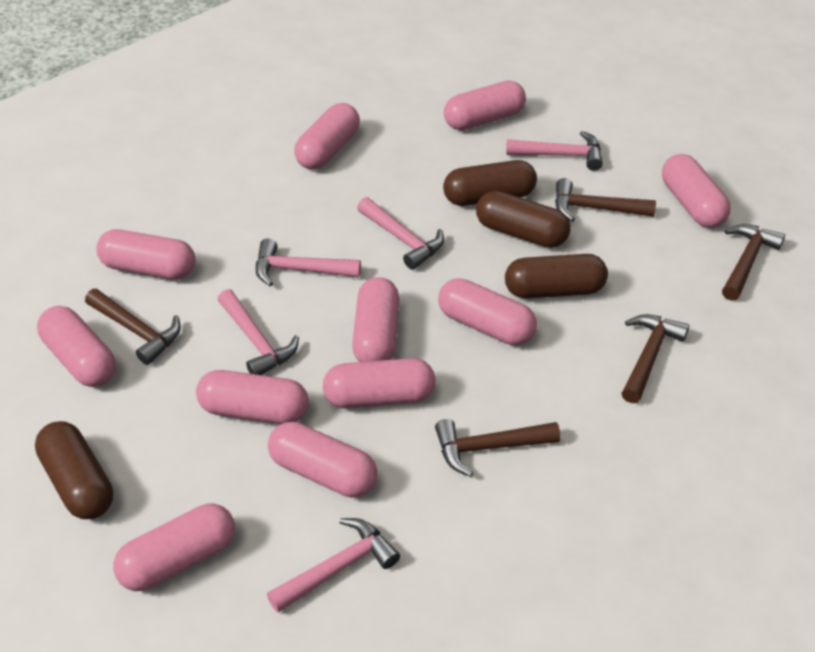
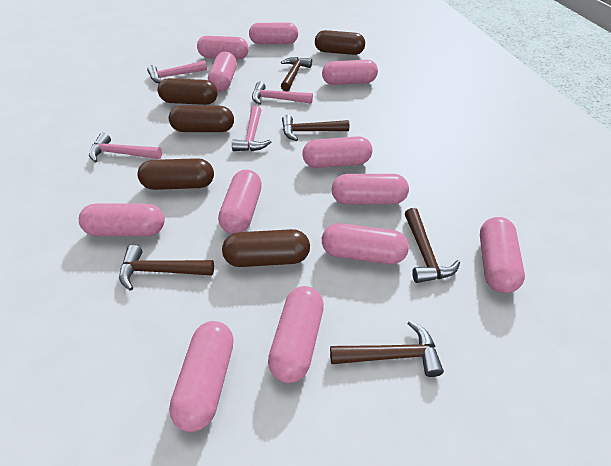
brown capsule: [35,421,113,519] [443,160,537,206] [476,190,571,248] [505,254,608,298] = 4 -> [137,158,214,190] [157,78,218,105] [169,106,234,132] [222,229,310,267] [315,30,365,55] = 5
pink capsule: [37,306,116,387] [96,229,196,279] [113,504,235,591] [196,370,309,424] [268,422,377,498] [294,103,360,170] [323,358,435,408] [352,277,399,362] [438,278,537,345] [444,81,526,130] [662,154,731,228] = 11 -> [79,204,165,236] [169,321,234,432] [197,36,249,59] [208,52,237,92] [218,170,262,234] [249,23,298,44] [268,286,324,383] [302,136,372,168] [322,60,378,85] [322,223,409,264] [331,174,409,204] [480,217,525,293] = 12
pink hammer: [218,289,299,375] [256,239,361,286] [267,518,400,613] [357,197,444,270] [506,131,603,171] = 5 -> [89,133,162,163] [147,61,207,83] [232,106,271,151] [252,82,313,105] = 4

